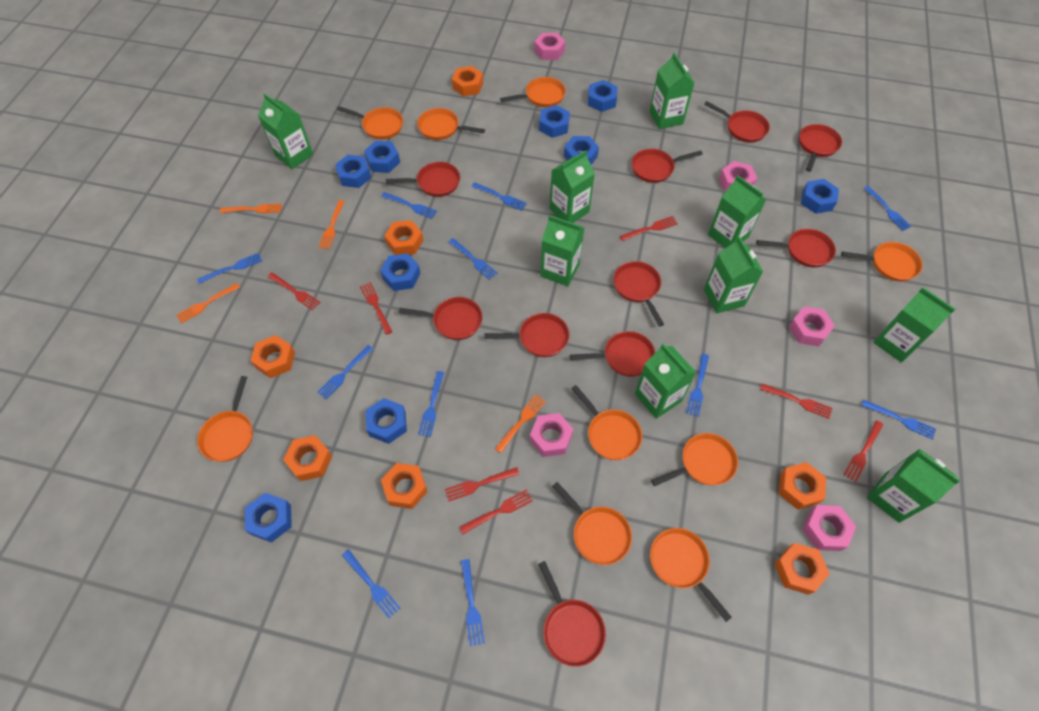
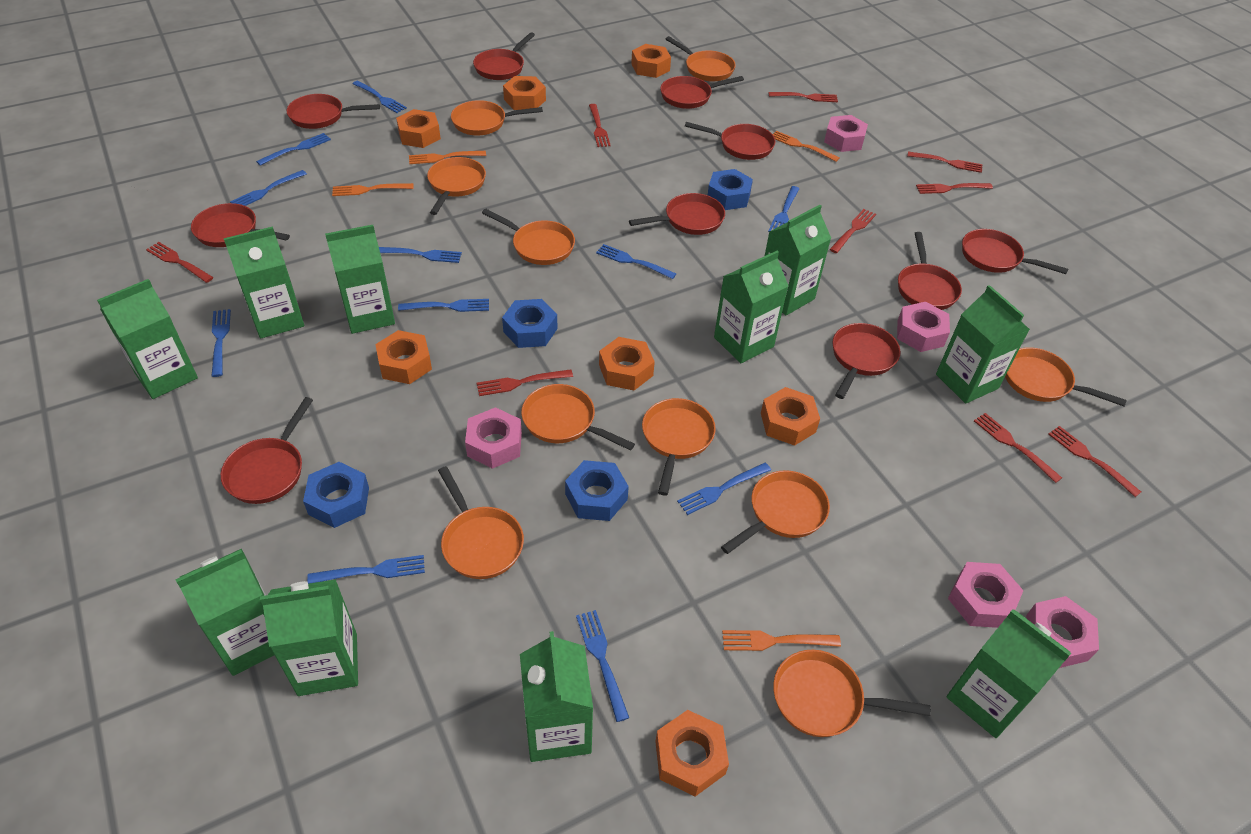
blue nut: [245,493,292,543] [335,155,371,188] [364,141,400,173] [366,398,407,444] [380,253,421,291] [539,105,570,138] [564,136,599,165] [588,80,617,112] [801,179,839,214] = 9 -> [303,462,369,528] [502,299,558,348] [565,460,629,521] [708,169,753,210] = 4
green carton: [258,93,313,169] [540,215,584,287] [549,150,595,223] [635,343,697,419] [649,53,694,129] [704,237,763,313] [708,175,767,248] [867,449,960,523] [873,287,955,363] = 9 -> [97,279,198,399] [175,549,274,676] [224,226,304,339] [260,579,358,696] [325,225,395,334] [520,631,593,762] [714,251,788,363] [765,205,831,315] [936,285,1030,404] [946,609,1071,738] = 10
orange pan: [197,376,253,462] [337,106,403,139] [417,108,485,140] [500,77,566,107] [552,482,632,565] [571,385,642,460] [650,528,732,622] [651,433,738,486] [841,242,923,282] = 9 -> [427,157,486,215] [438,466,524,579] [451,100,543,135] [482,209,575,265] [521,384,635,451] [642,398,716,496] [666,36,736,81] [721,470,830,554] [773,650,931,737] [1005,347,1127,406] = 10
red fork: [267,272,321,311] [360,282,392,335] [445,467,520,502] [459,489,533,534] [620,216,678,241] [760,383,832,419] [843,420,883,482] = 7 -> [146,242,214,283] [477,369,573,396] [589,104,611,147] [769,92,838,102] [829,209,876,253] [907,152,982,173] [916,183,993,194] [974,413,1062,483] [1048,426,1141,497] = 9

